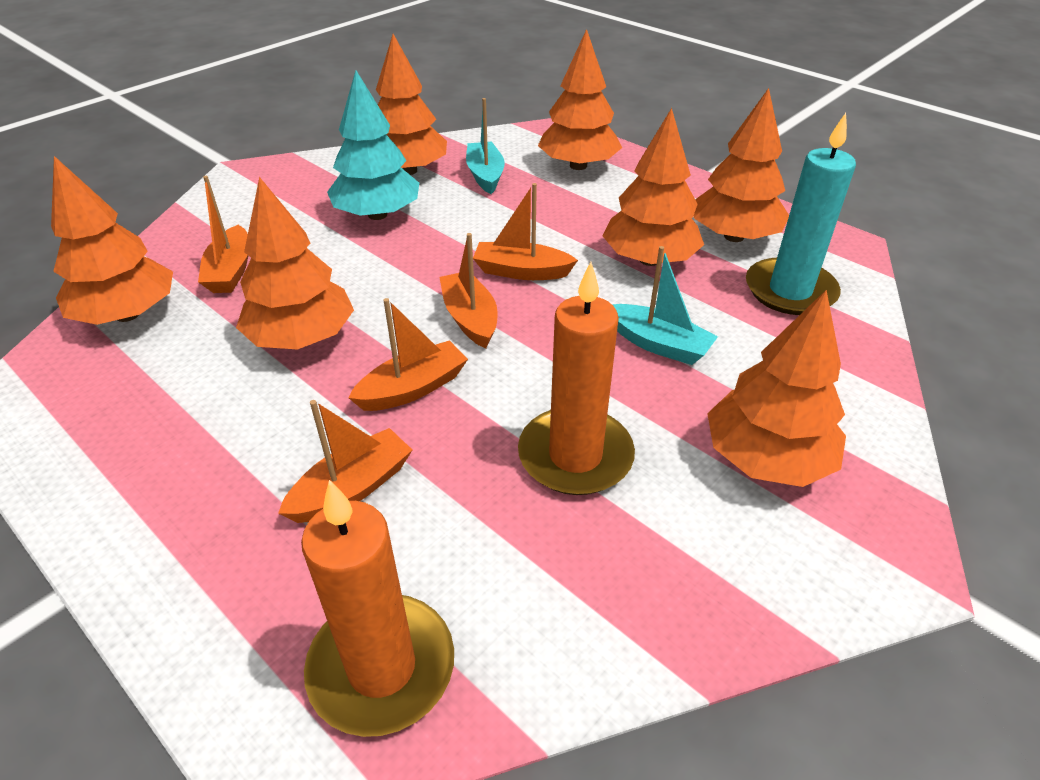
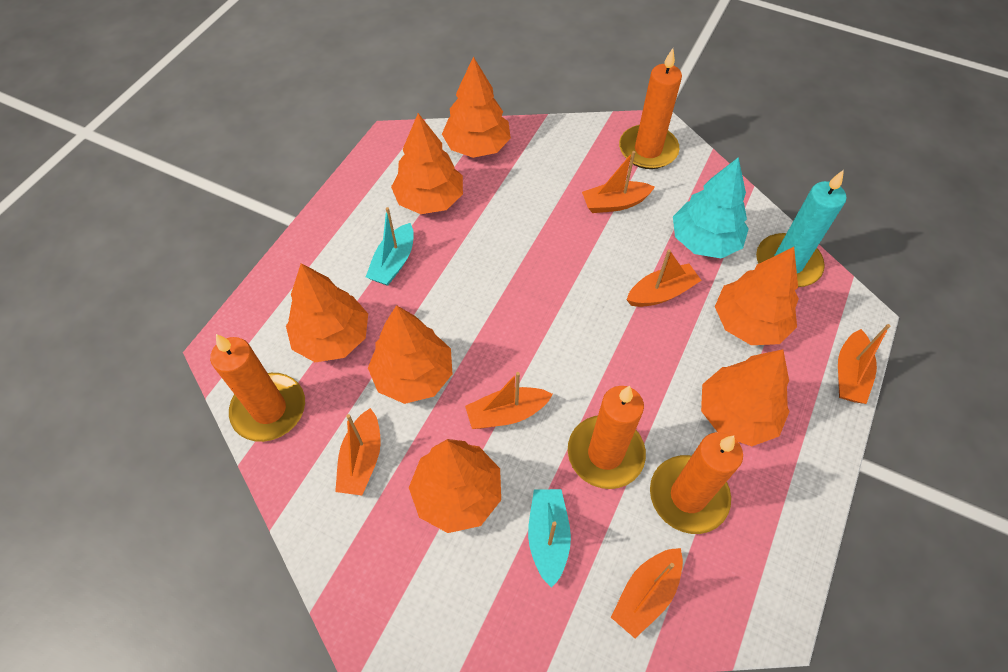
orange boat: [198,176,248,293] [278,400,412,523] [349,298,468,411] [439,233,498,348] [473,183,578,280] = 5 -> [335,408,381,496] [465,372,553,429] [582,151,655,213] [611,548,683,638] [627,249,702,307] [838,324,890,404] = 6
orange candle: [301,480,454,737] [518,262,635,495] = 2 -> [210,334,305,442] [568,386,646,489] [619,48,682,169] [650,432,743,534] = 4

